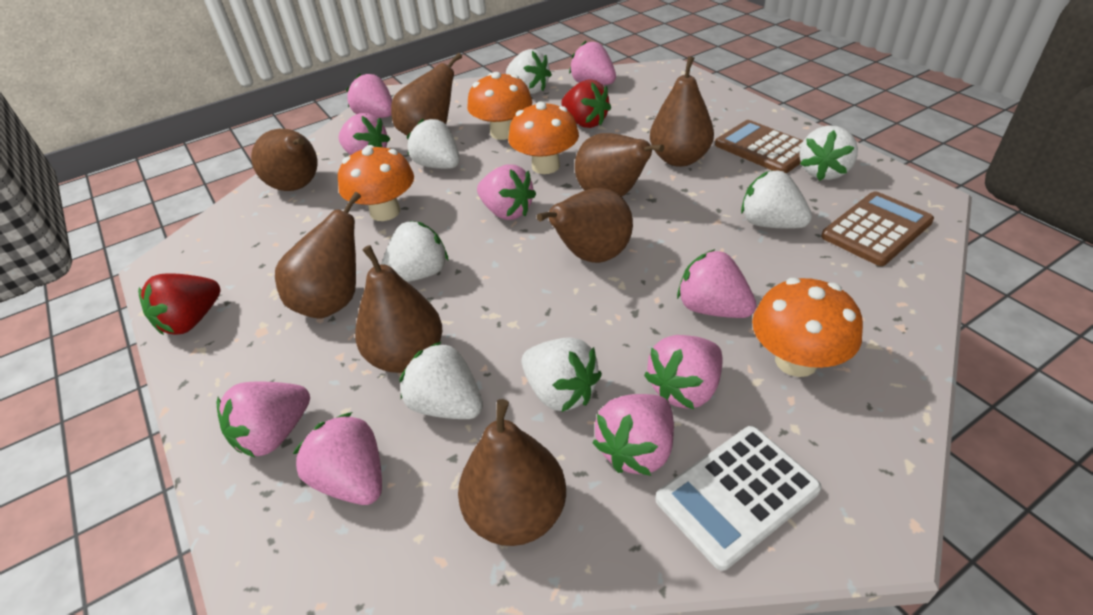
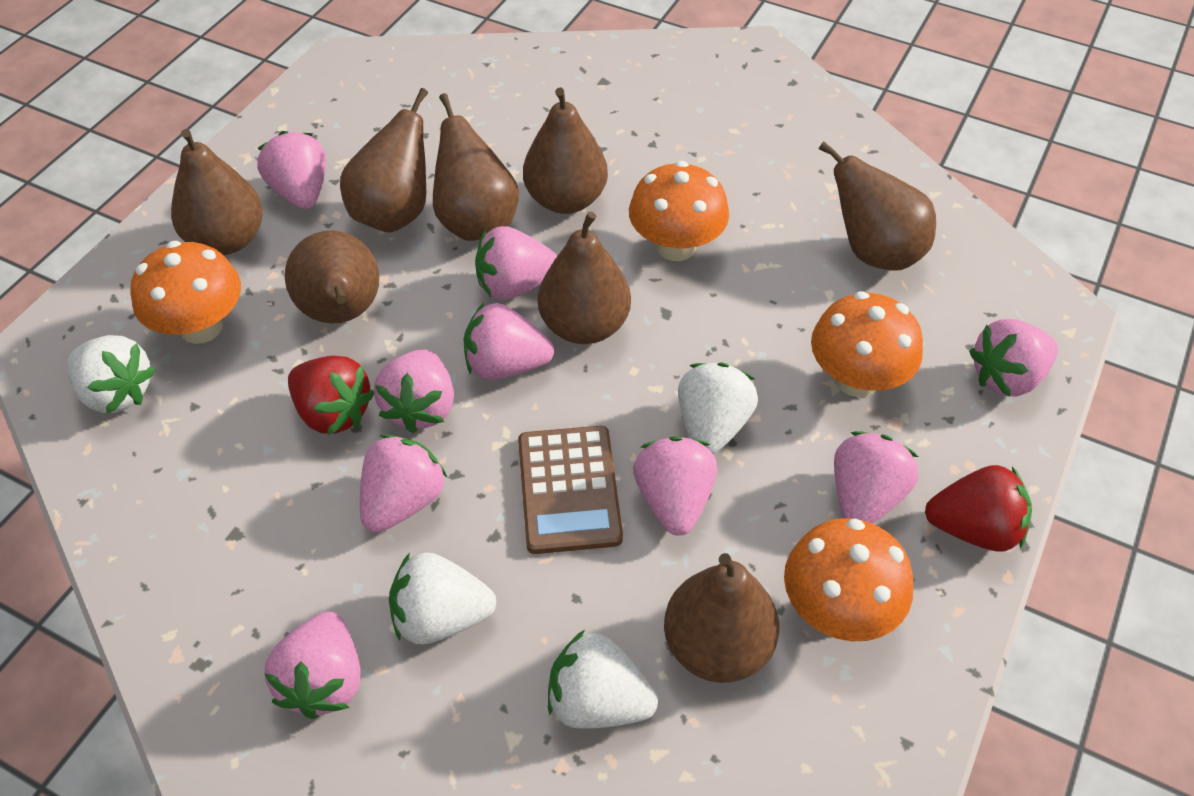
brown calculator: [715,120,803,173] [821,191,934,266] = 2 -> [518,426,623,554] = 1
white calculator: [655,426,821,571] = 1 -> none = 0
white strawberry: [381,221,449,282] [400,341,483,419] [407,119,460,169] [506,49,552,94] [521,337,602,412] [741,170,812,229] [799,126,858,181] = 7 -> [67,335,155,414] [389,552,496,644] [548,630,658,729] [678,362,758,454] = 4

